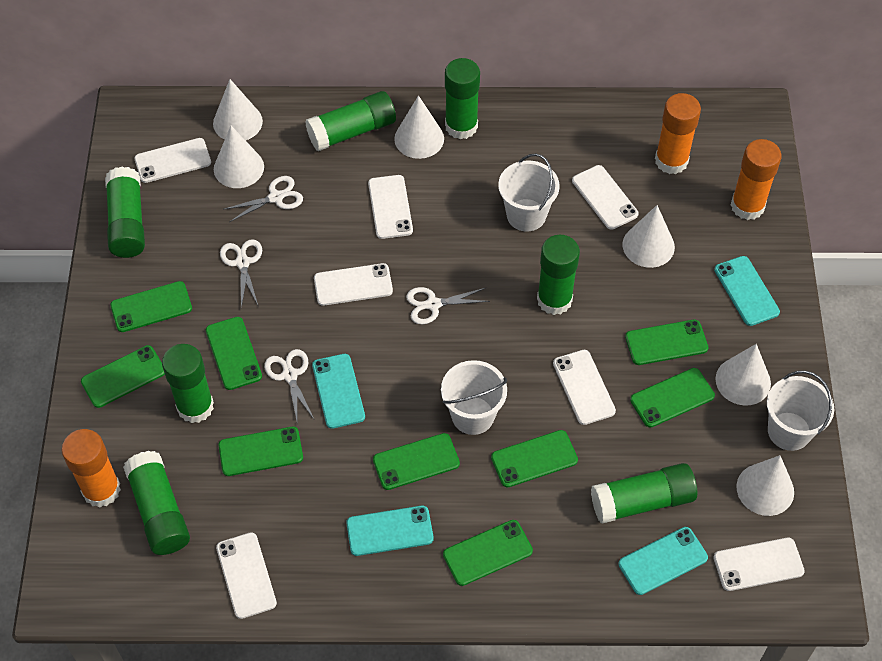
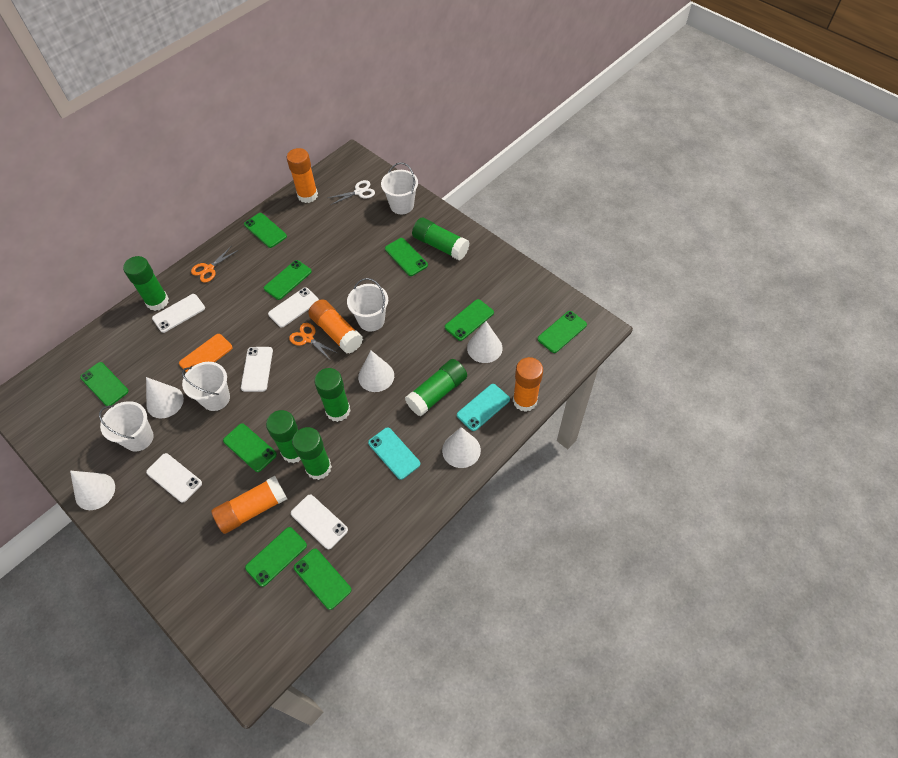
green glue stick: [105,167,145,258] [123,451,190,555] [162,344,214,423] [305,91,396,151] [445,58,480,139] [537,235,580,315] [591,463,697,524] = 7 -> [123,256,169,311] [266,410,301,463] [292,427,332,480] [314,368,351,422] [405,359,467,417] [412,218,470,260] = 6
orange glue stick: [62,429,121,508] [655,93,701,174] [731,139,781,220] = 3 -> [211,476,287,534] [287,148,318,203] [308,299,363,354] [513,357,543,412] = 4
orange phone: none = 0 -> [179,334,233,373] = 1
orange scissors: none = 0 -> [191,247,238,283] [289,323,338,360] = 2
turquoise phone: [312,354,365,429] [346,506,433,556] [618,527,708,595] [714,256,780,326] = 4 -> [368,427,420,480] [457,384,510,431] = 2
white bucket: [441,360,507,435] [498,153,560,231] [767,371,834,451] = 3 -> [99,401,154,451] [182,362,230,411] [347,278,388,332] [381,162,418,214] = 4
white cone: [213,79,263,140] [214,126,264,188] [394,95,444,159] [623,205,675,268] [716,344,771,405] [736,455,794,516] = 6 -> [70,471,115,510] [146,377,184,418] [358,350,394,392] [442,427,481,468] [467,321,503,363] = 5
white phone: [134,138,211,183] [216,532,277,619] [314,263,393,306] [368,175,413,239] [553,350,616,425] [572,165,639,230] [713,538,805,591] = 7 -> [146,453,202,503] [152,294,205,333] [241,347,273,392] [268,287,319,328] [291,495,348,549] = 5
white scissors: [220,239,262,308] [223,176,303,222] [264,349,314,421] [406,287,490,324] = 4 -> [328,180,375,205] = 1

